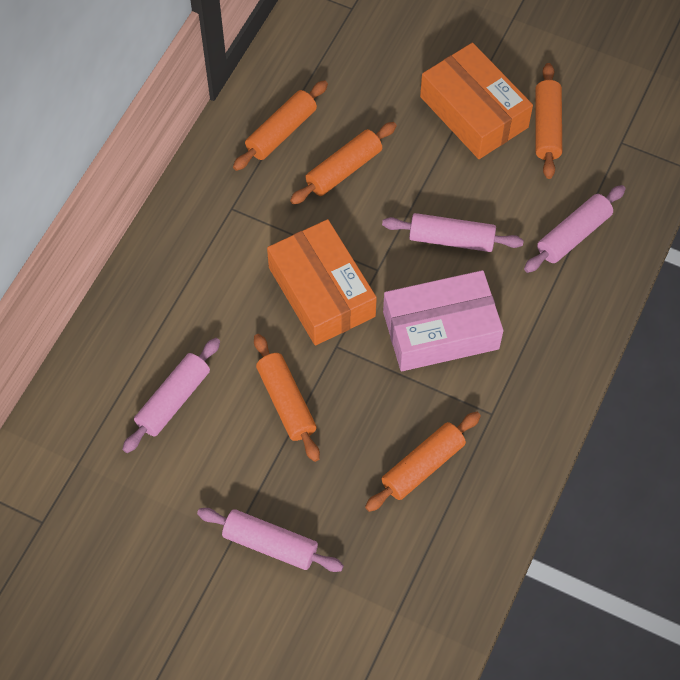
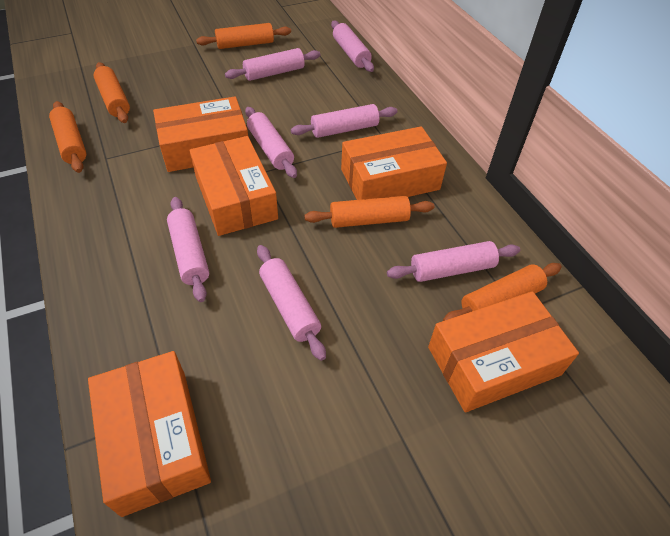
orange box: [267,219,377,346] [420,43,533,159] = 2 -> [88,351,211,517] [153,96,248,172] [189,136,278,236] [341,126,447,200] [428,291,579,413] = 5
pink box: [383,270,504,371] = 1 -> none = 0
pink rolling pin: [122,338,220,453] [197,508,344,572] [382,213,524,252] [524,185,626,273] = 4 -> [167,197,209,302] [225,48,320,81] [245,107,297,178] [257,245,326,361] [291,104,397,138] [331,21,374,72] [387,241,520,282] = 7

